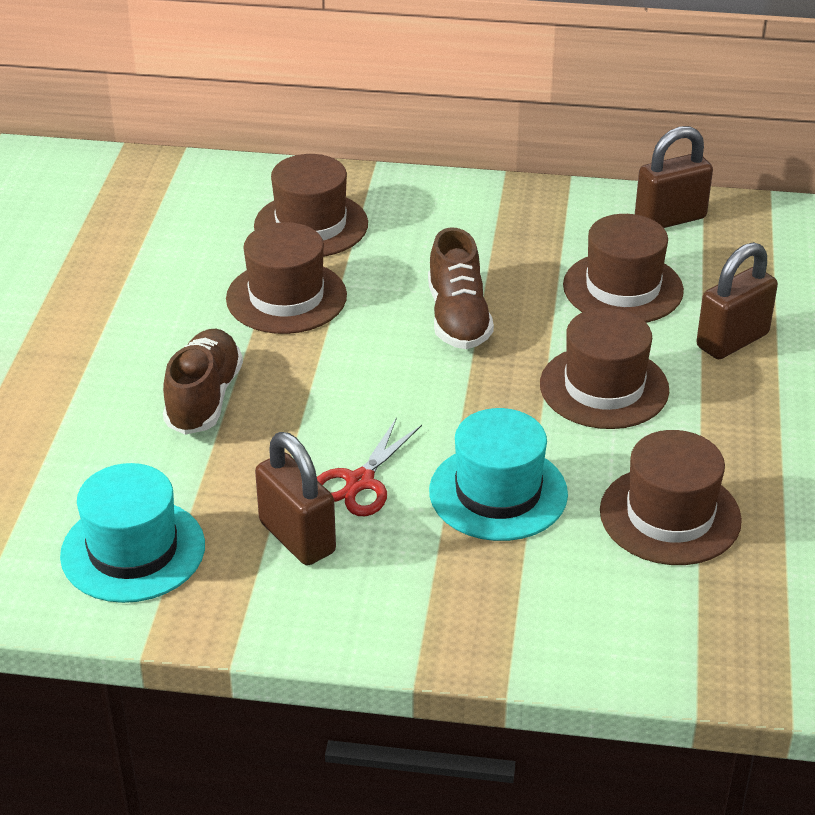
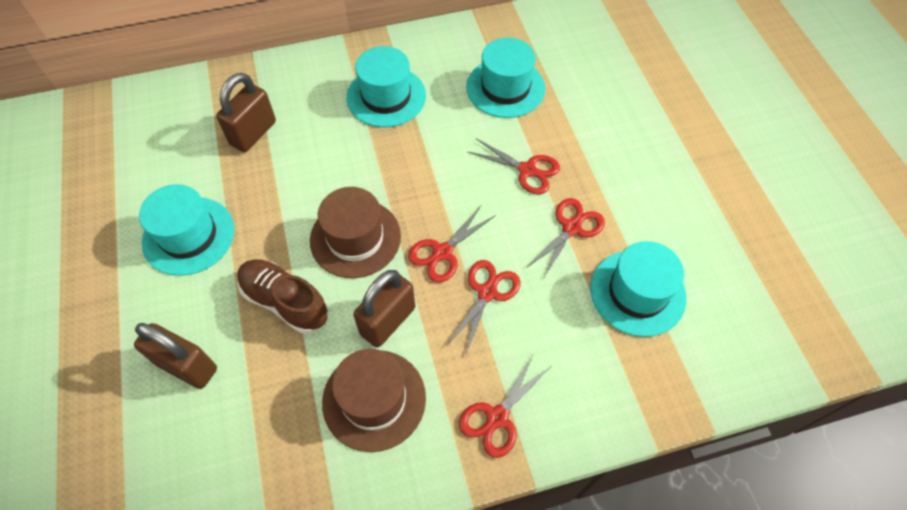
brown hat: [226,222,347,334] [254,154,368,257] [540,308,669,429] [563,214,684,323] [600,430,742,565] = 5 -> [310,187,401,278] [322,349,426,452] = 2
brown shoe: [163,329,243,435] [428,227,494,349] = 2 -> [237,260,329,334] = 1
red scissors: [317,417,422,516] = 1 -> [408,206,496,283] [446,260,521,356] [459,353,551,458] [468,138,560,194] [526,198,605,279] = 5
turquoise hat: [60,463,205,603] [429,408,568,541] = 2 -> [139,184,235,276] [346,46,426,127] [466,38,545,118] [590,241,687,337] = 4

